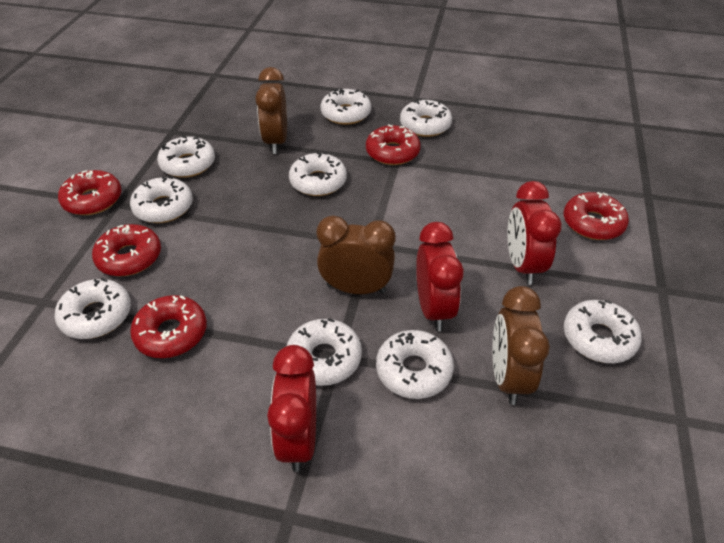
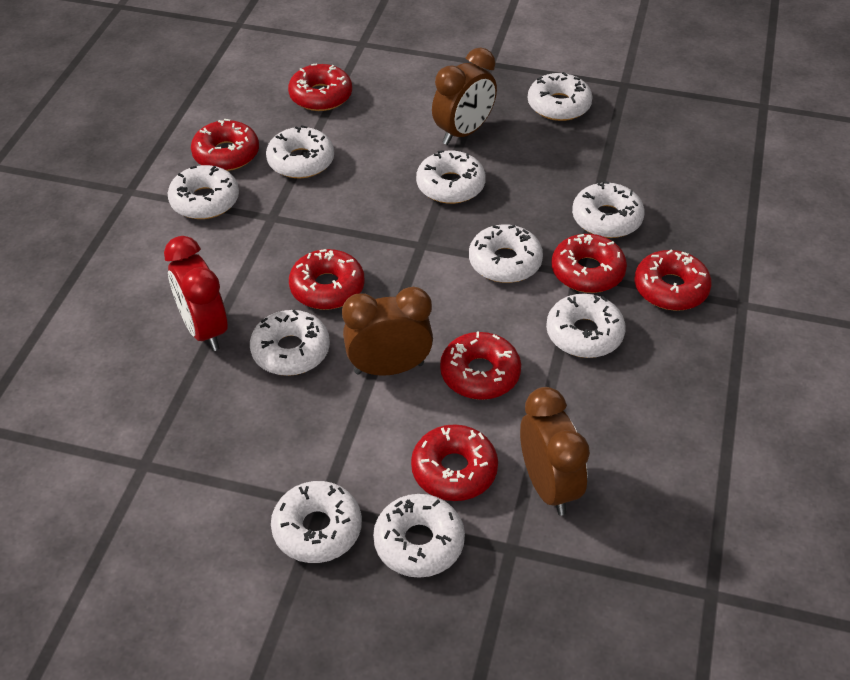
red clock: [267,345,316,472] [416,222,464,331] [507,181,562,285] = 3 -> [164,236,228,351] = 1
red donut: [58,170,122,215] [92,224,161,276] [130,295,207,358] [366,125,421,165] [564,192,629,240] = 5 -> [191,119,259,171] [288,63,352,111] [289,249,365,310] [411,424,498,501] [440,332,521,400] [551,234,627,293] [635,250,712,311] = 7
white donut: [55,278,131,339] [130,176,193,223] [157,136,215,178] [287,318,362,386] [289,152,347,196] [321,89,371,125] [376,330,454,399] [400,99,452,137] [564,299,642,363] = 9 -> [168,165,239,219] [250,310,330,376] [266,125,334,178] [271,481,362,563] [373,494,465,578] [416,150,486,204] [469,224,543,283] [528,72,593,121] [546,294,626,358] [572,181,644,238] = 10

